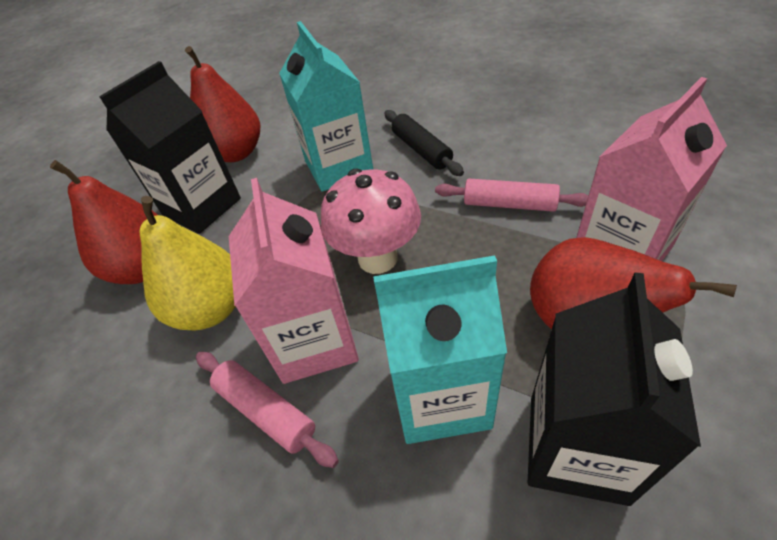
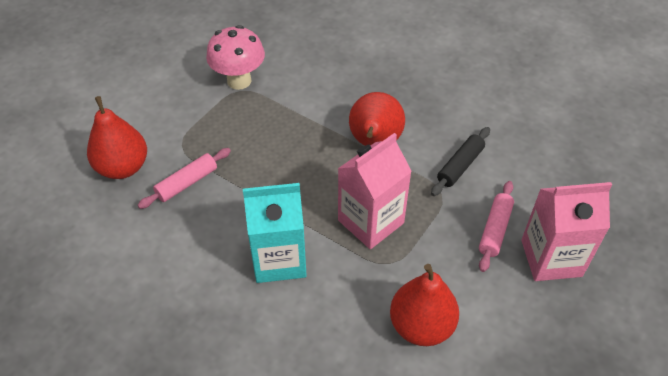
black carton: [99,61,241,234] [528,273,701,506] = 2 -> none = 0
turquoise carton: [279,21,373,192] [373,255,507,444] = 2 -> [243,183,307,283] = 1
yellow pear: [139,196,236,330] = 1 -> none = 0

